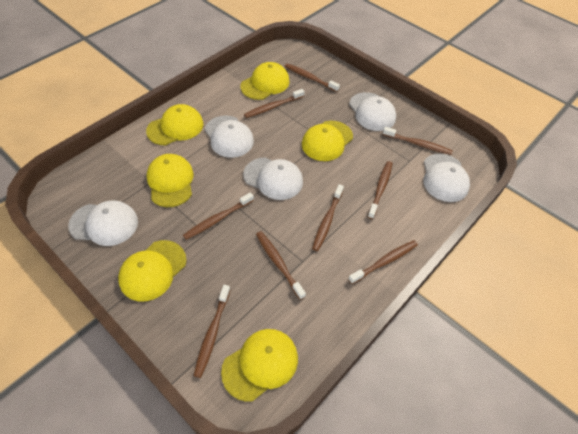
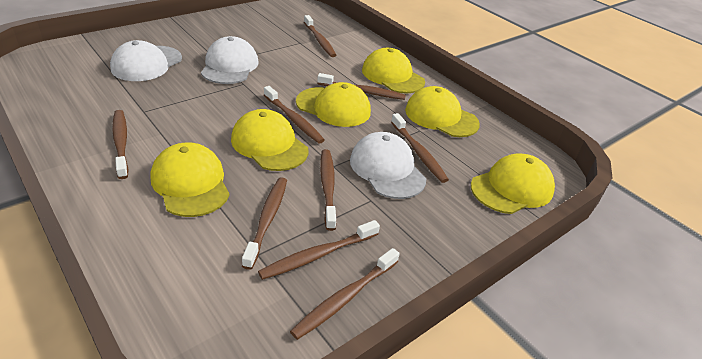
white cap: [68,201,138,246] [205,115,254,158] [243,157,303,200] [349,92,396,131] [423,154,470,202] = 5 -> [110,40,182,81] [201,36,258,84] [350,132,426,199] = 3

